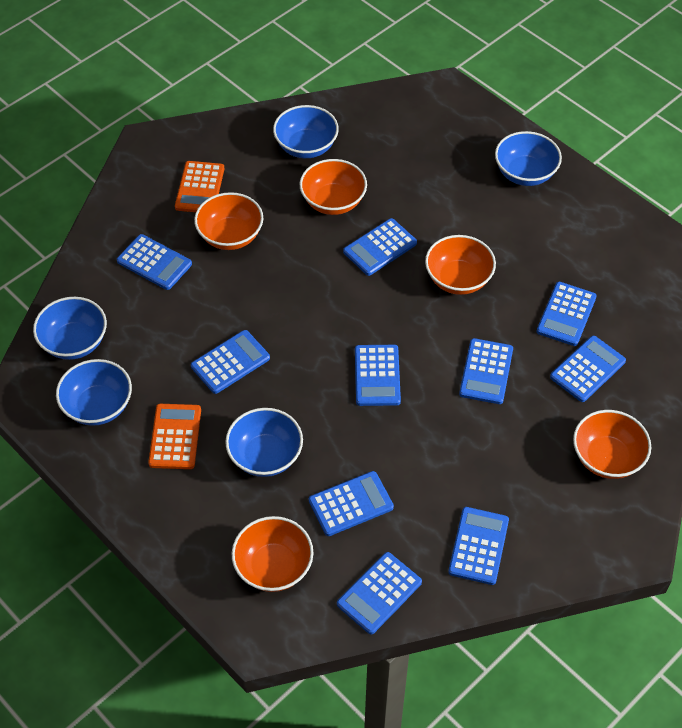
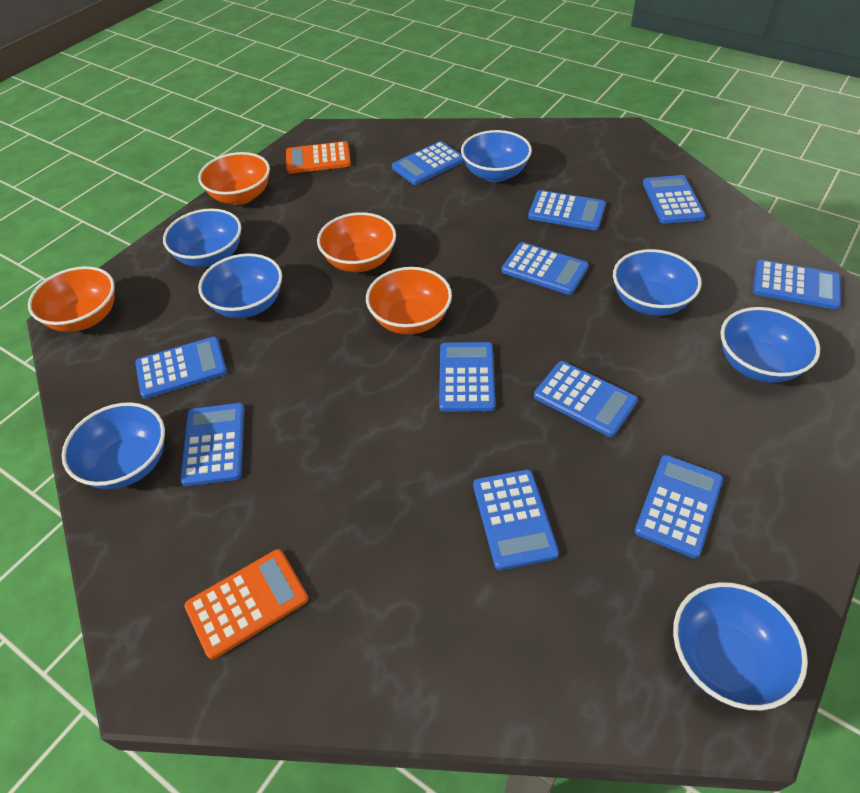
blue bowl: [33,297,107,360] [56,359,132,426] [225,408,303,477] [273,105,339,158] [495,131,562,186] = 5 -> [62,402,165,489] [163,208,241,267] [198,253,282,318] [461,130,532,182] [613,249,702,316] [673,582,808,710] [720,307,820,383] = 7
blue calculator: [117,234,192,290] [191,330,270,394] [309,471,394,536] [337,552,422,635] [343,218,417,276] [355,345,401,406] [448,507,509,585] [459,338,513,404] [536,282,597,346] [550,336,626,402] = 10 -> [135,337,227,399] [180,403,245,486] [392,141,464,185] [439,342,495,412] [473,470,559,570] [502,242,589,295] [528,190,606,230] [534,361,638,437] [635,455,723,558] [643,175,706,224] [753,260,841,310] = 11
orange bowl: [194,192,263,250] [232,516,313,592] [300,159,367,215] [425,235,496,295] [573,410,651,479] = 5 -> [28,266,115,332] [198,152,270,205] [317,212,396,272] [366,267,452,334] = 4

